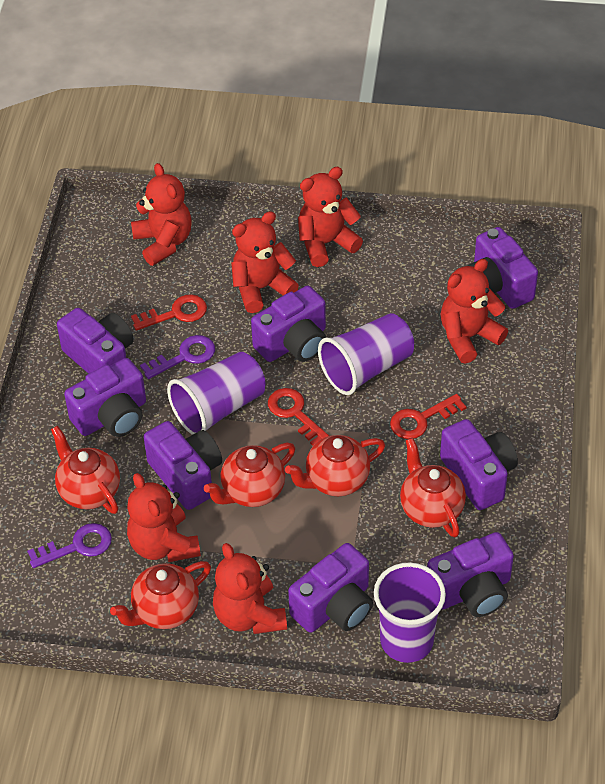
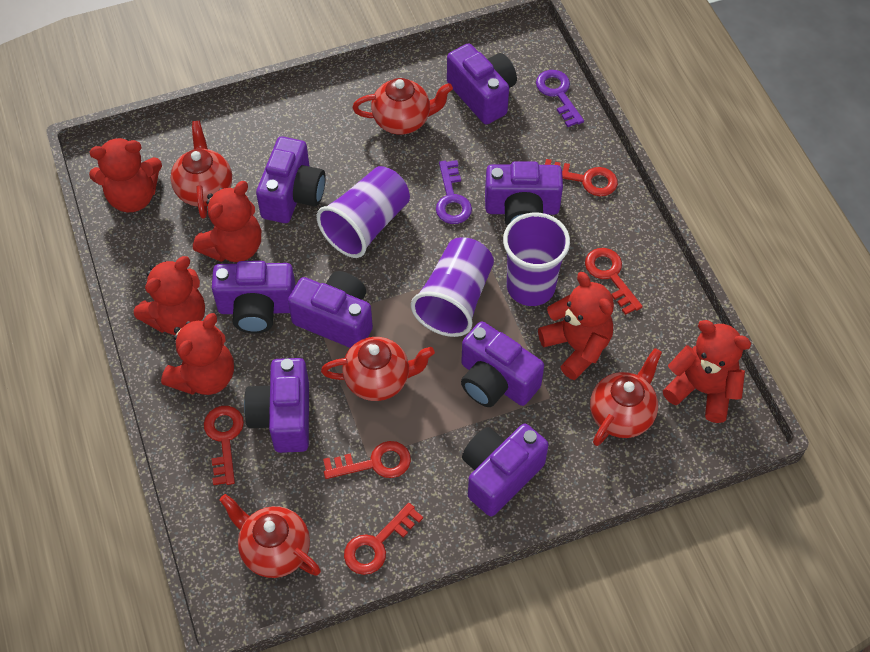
red key: [131,294,207,331] [268,388,329,446] [390,394,466,439] = 3 -> [204,406,244,485] [323,441,411,479] [344,503,423,575] [545,159,618,196] [585,248,643,315] = 5

